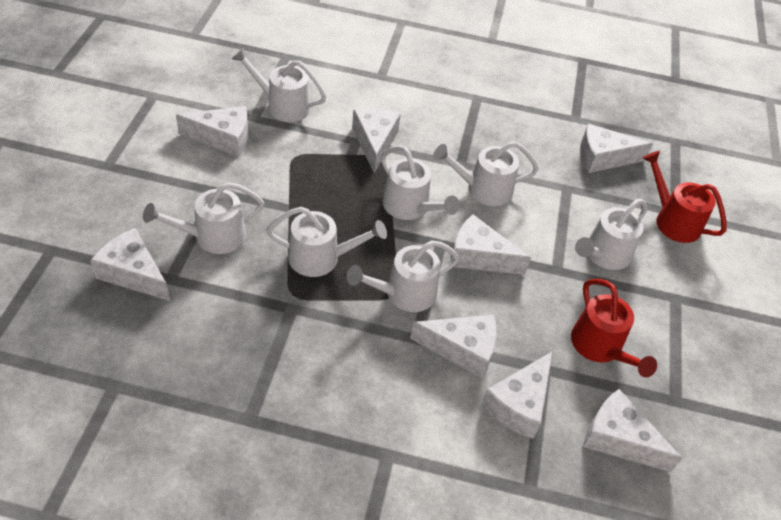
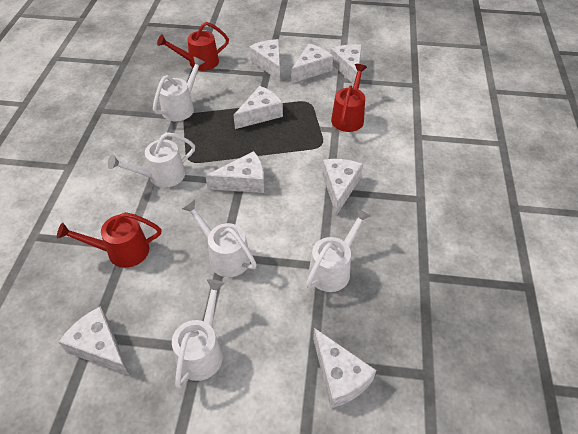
red watering can: [571,279,657,377] [643,151,727,243] = 2 -> [57,212,161,268] [157,22,229,71] [331,64,367,132] = 3
white watering can: [143,182,264,254] [232,48,327,122] [266,207,387,277] [347,240,459,312] [381,145,460,220] [433,141,539,206] [575,199,647,270] = 7 -> [108,132,195,188] [153,57,205,121] [172,279,224,389] [182,199,257,277] [306,209,370,292] = 5

